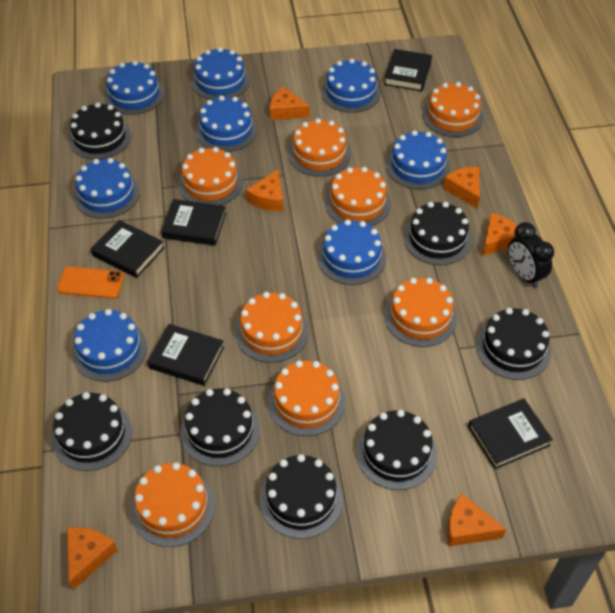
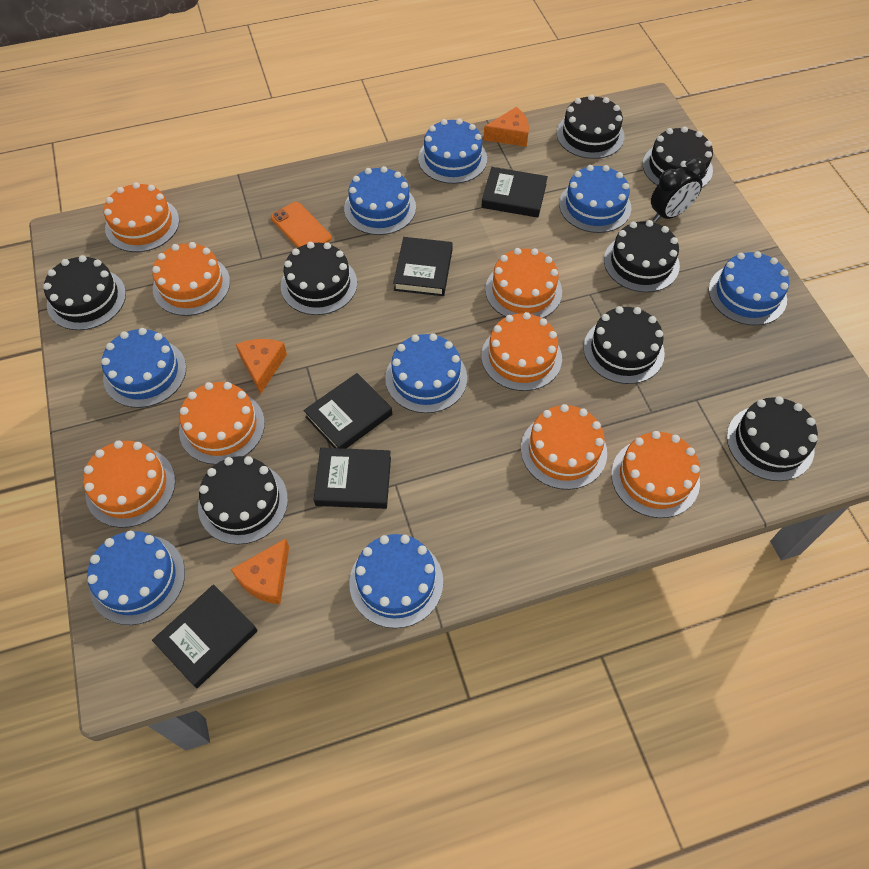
black cake: [52,392,132,471] [68,102,131,160] [180,388,260,466] [260,454,343,539] [356,410,437,490] [403,202,472,265] [476,308,551,380] = 7 -> [43,255,126,330] [198,456,288,545] [281,242,357,315] [557,94,625,159] [584,306,665,384] [604,220,680,292] [643,126,713,188] [727,396,818,481] = 8
orange cheese: [67,527,118,590] [246,169,283,211] [270,87,310,120] [443,167,480,209] [447,493,506,546] [482,213,517,256] = 6 -> [231,538,289,604] [236,339,287,394] [483,107,529,147] = 3

